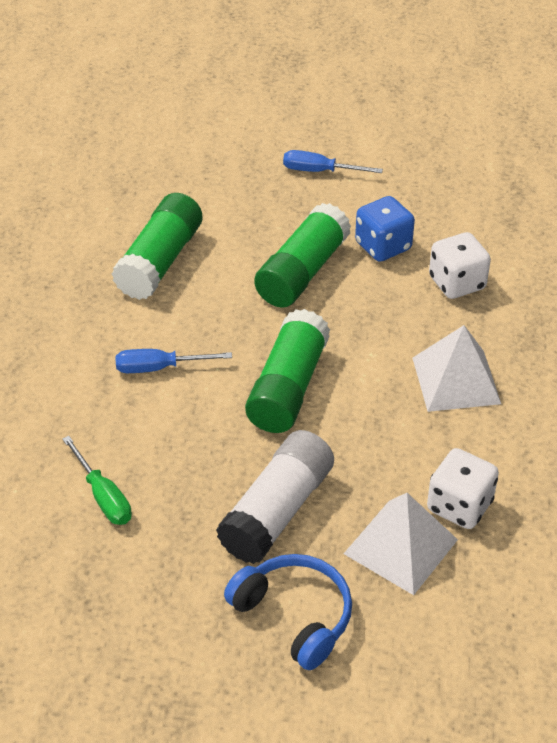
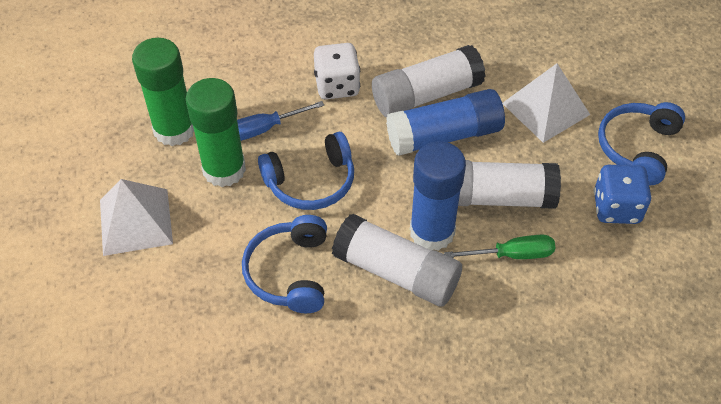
blue glue stick: none = 0 -> [386,89,505,156] [410,141,466,251] = 2
blue headphones: [224,554,352,670] = 1 -> [242,215,327,313] [258,132,354,210] [598,102,685,185] = 3
blue screwdriver: [115,349,232,373] [283,150,383,173] = 2 -> [237,101,324,141] = 1
green glue stick: [112,193,202,300] [245,309,330,433] [254,203,351,308] = 3 -> [132,38,194,146] [186,78,246,187] = 2
white dice: [427,448,499,529] [429,232,491,299] = 2 -> [314,43,360,99] = 1
white glue stick: [216,430,334,564] = 1 -> [332,214,462,307] [372,45,485,117] [458,160,561,209] = 3

